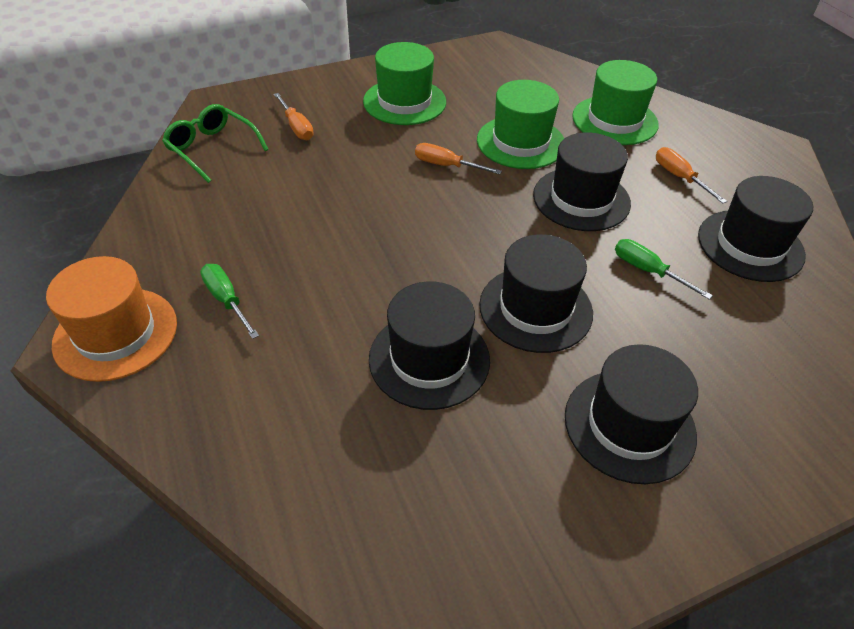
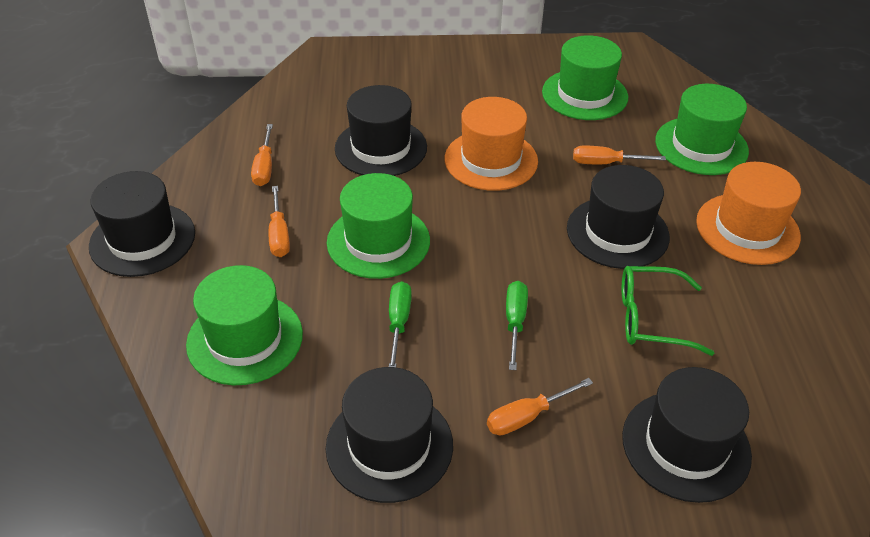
green hat: [363,42,446,125] [477,80,564,169] [572,60,659,145] = 3 -> [186,265,303,385] [327,173,430,279] [542,35,628,120] [655,84,749,175] = 4
orange hat: [46,256,177,382] = 1 -> [445,97,538,191] [696,162,801,265] = 2
orange screwdriver: [274,93,314,140] [415,143,502,175] [656,147,727,204] = 3 -> [251,124,273,186] [269,186,290,257] [487,378,593,435] [573,146,666,164] = 4

